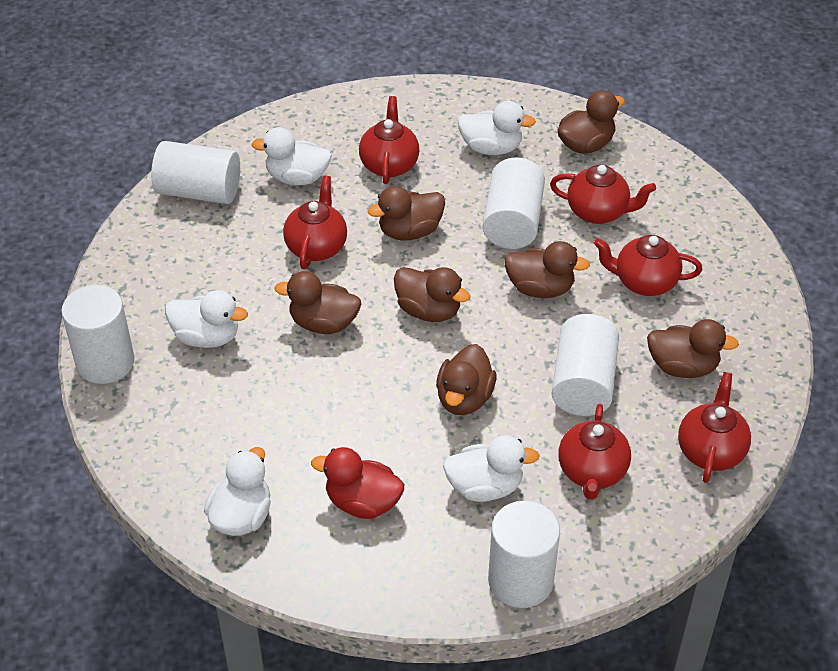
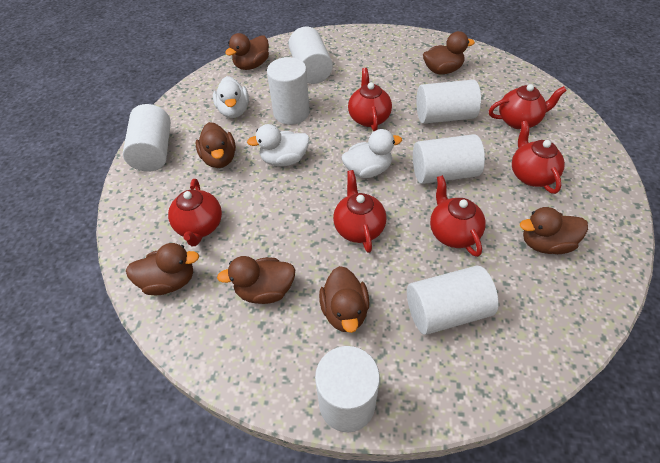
red duck: [311,447,404,519] = 1 -> none = 0
white cylinder: [61,285,135,384] [151,141,240,204] [483,157,545,249] [488,501,560,608] [552,314,619,416] = 5 -> [123,104,171,172] [267,57,310,125] [288,27,333,84] [315,346,380,433] [407,265,499,335] [413,134,485,184] [416,79,481,124] = 7
white duck: [165,290,248,348] [204,447,271,536] [251,127,332,185] [443,435,540,502] [458,101,536,155] = 5 -> [213,76,249,118] [247,124,310,167] [342,129,402,178] = 3

